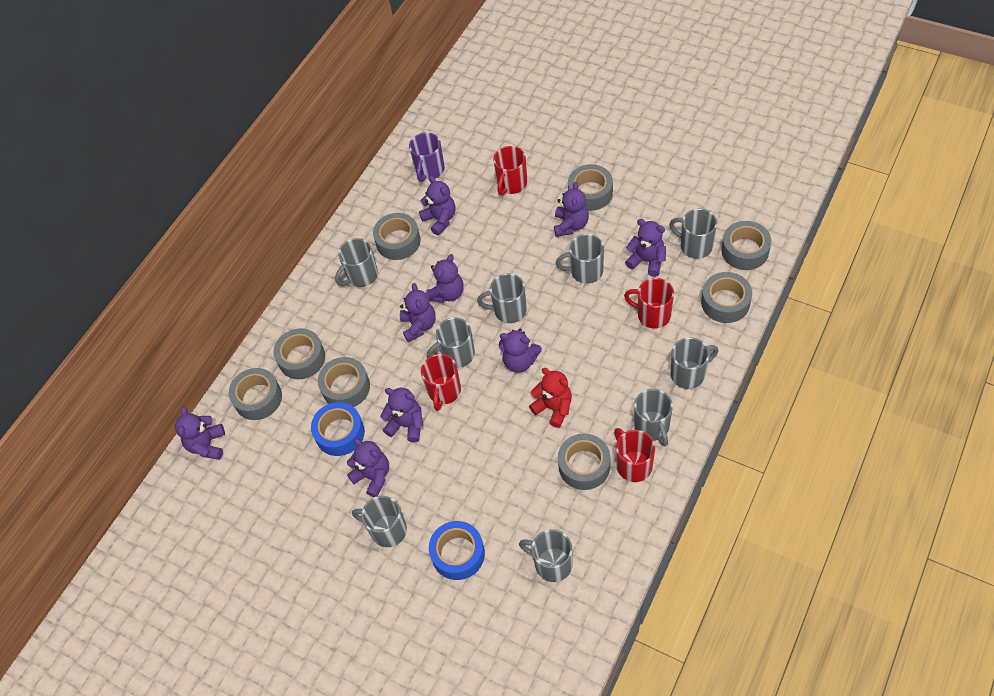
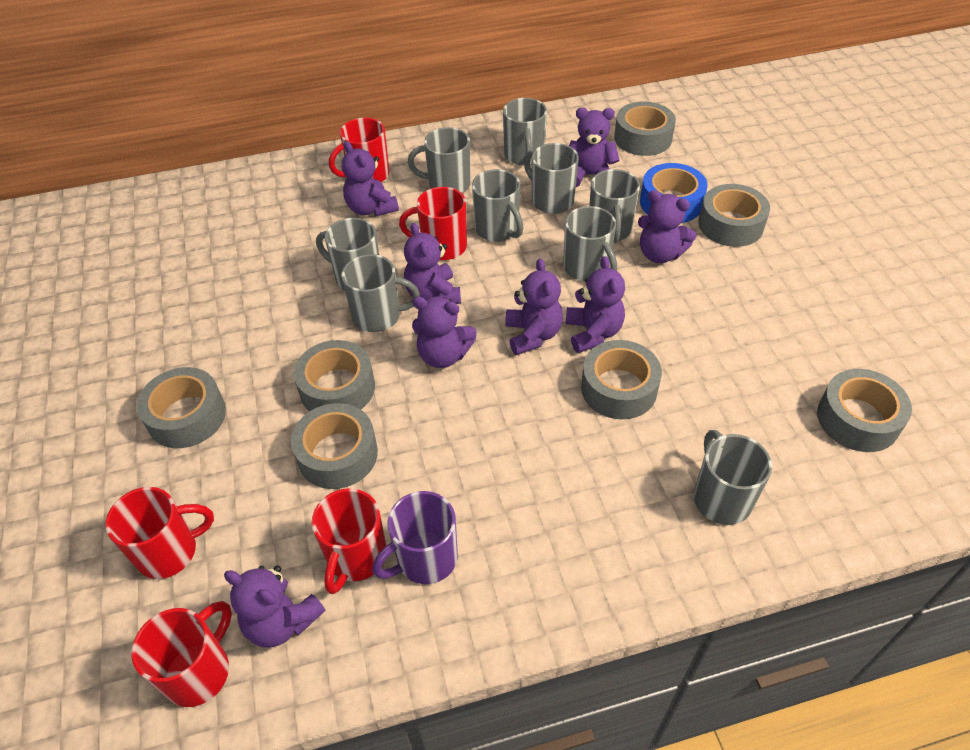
blue tape: [311,402,365,456] [429,521,485,580] = 2 -> [640,163,708,223] = 1
grey tape: [229,368,282,420] [273,328,325,379] [318,357,370,407] [373,213,421,260] [558,434,610,490] [568,164,613,211] [701,272,752,323] [721,221,771,270] = 8 -> [137,367,226,448] [291,403,378,489] [294,340,375,411] [581,340,662,419] [614,102,676,156] [698,184,770,247] [817,369,912,452] = 7
purple teddy bear: [175,407,225,460] [347,438,389,497] [380,388,423,442] [400,283,436,342] [419,176,456,235] [426,254,464,303] [499,329,542,373] [554,182,589,237] [625,219,666,277] = 9 -> [224,565,325,648] [342,141,399,216] [404,223,461,304] [412,296,477,368] [505,258,563,355] [566,256,625,353] [569,107,620,187] [638,190,697,263] = 8
red mug: [421,354,461,411] [493,146,527,196] [614,428,655,482] [624,278,674,328] = 4 -> [106,487,214,579] [131,601,232,707] [312,488,386,594] [329,118,389,182] [399,187,467,260] = 5
red teddy bear: [529,368,572,428] = 1 -> none = 0

